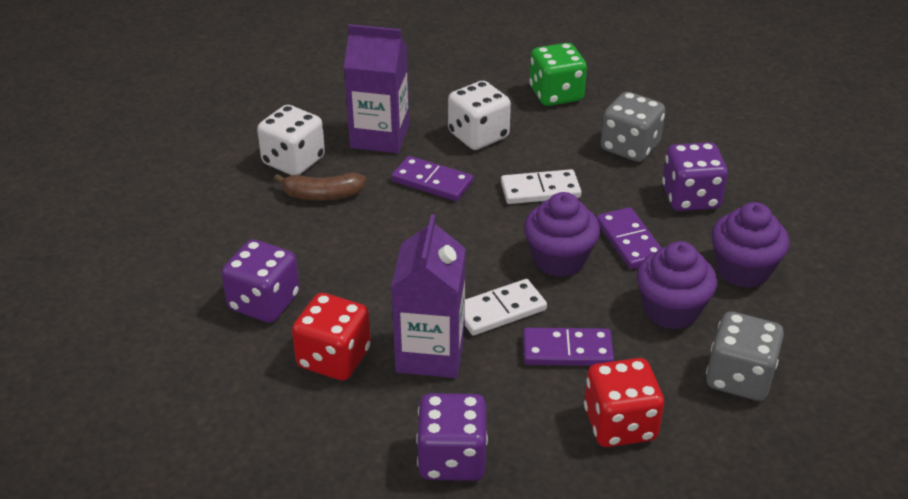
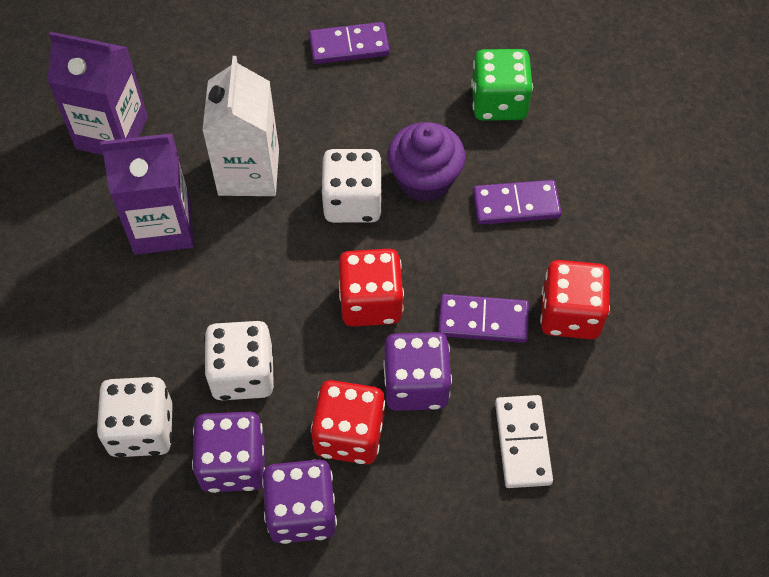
brown banana: [274,173,366,201] = 1 -> none = 0
grey dice: [601,92,665,162] [706,311,784,401] = 2 -> none = 0
purple cupcake: [524,192,600,277] [637,241,717,330] [711,202,790,288] = 3 -> [387,122,465,202] = 1
red dice: [292,293,371,381] [584,358,664,447] = 2 -> [311,380,385,464] [339,249,404,327] [540,260,610,339] = 3
white carton: none = 0 -> [202,56,279,196] = 1
white dice: [257,105,325,175] [448,81,511,150] = 2 -> [96,377,173,457] [204,321,274,400] [321,149,382,223] = 3
white domino: [465,279,547,335] [501,169,581,204] = 2 -> [495,395,553,488] = 1

